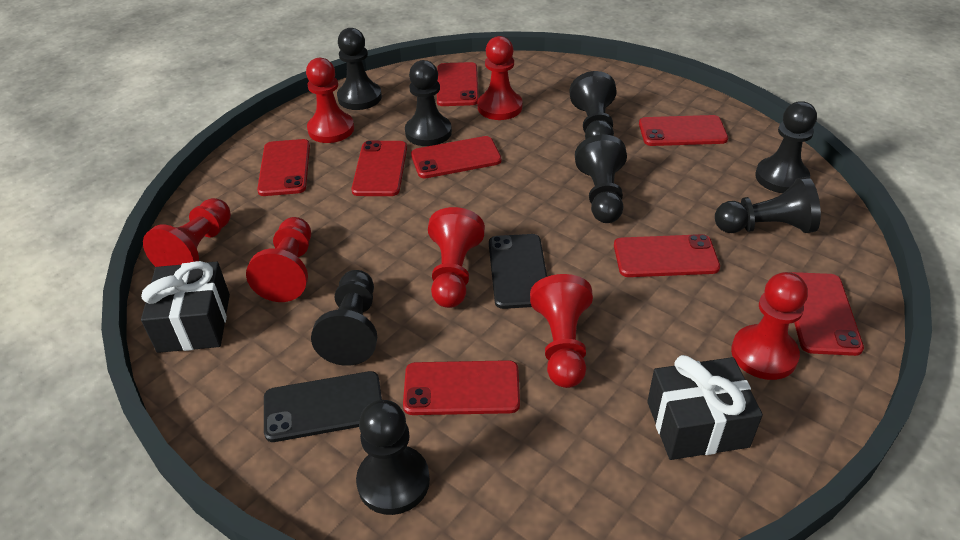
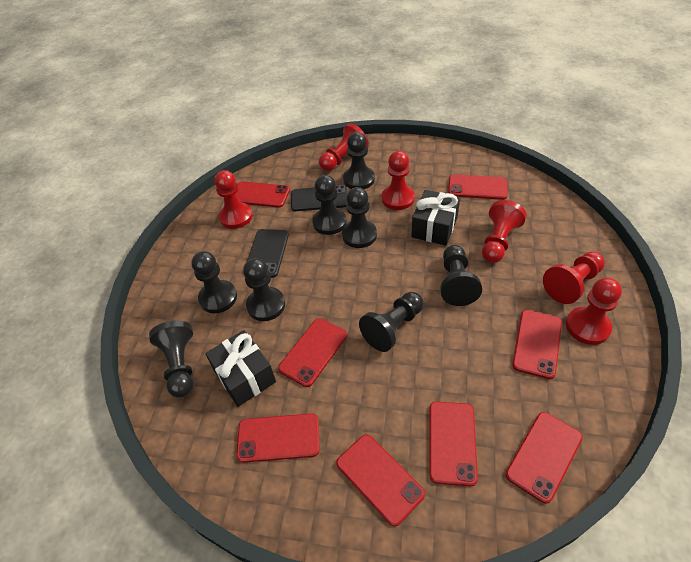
red pawn: [143,198,231,267] [246,217,311,302] [306,58,354,143] [428,207,485,308] [477,36,522,120] [530,274,593,388] [731,272,808,380] = 7 -> [214,170,253,229] [319,123,369,171] [382,151,415,210] [482,200,527,263] [543,251,605,304] [566,278,622,345] = 6

